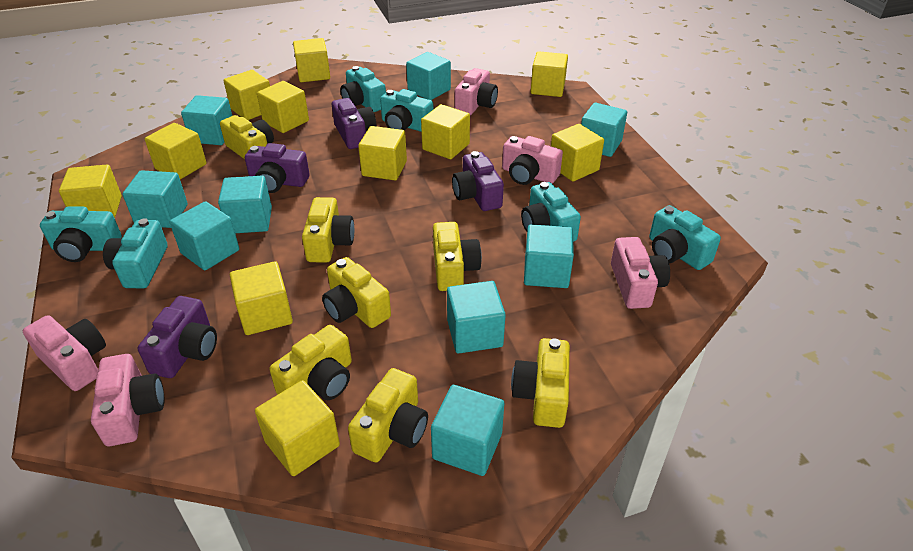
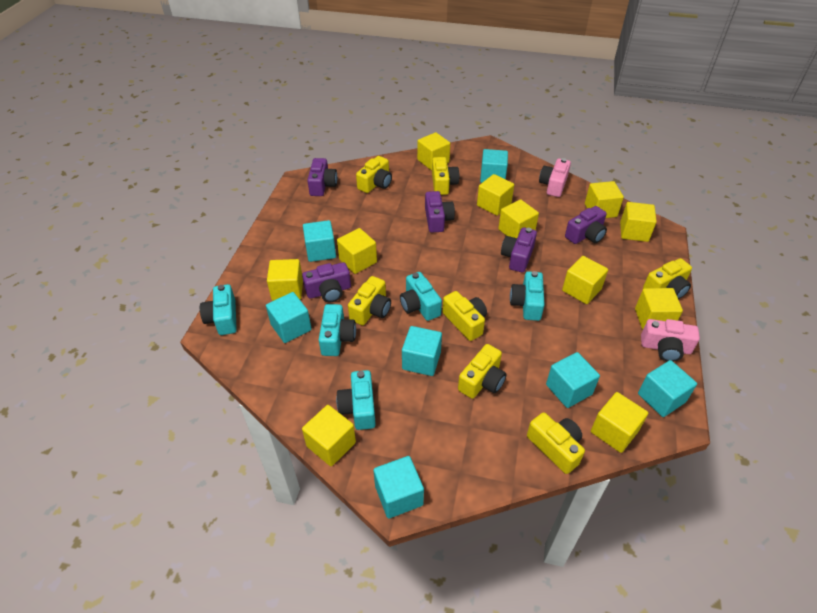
pink camera: [23,315,106,391] [91,354,164,446] [455,68,498,115] [502,136,563,185] [611,237,670,309] = 5 -> [539,158,571,197] [641,319,700,362] = 2
purple camera: [138,296,217,378] [245,143,310,193] [332,98,377,149] [452,151,504,211] = 4 -> [302,262,351,303] [307,158,337,196] [425,191,455,233] [501,227,537,273] [565,206,607,244] = 5
turquoise camera: [40,206,122,262] [103,218,168,288] [340,66,386,112] [380,89,433,132] [521,182,581,242] [649,205,721,270] = 6 -> [200,284,237,335] [319,304,356,356] [336,370,376,430] [400,272,442,321] [510,271,545,321] = 5
turquoise cube: [122,170,188,228] [170,201,239,270] [181,95,232,145] [218,176,272,233] [406,52,451,100] [431,385,504,476] [447,281,506,353] [524,224,574,288] [581,103,627,157] = 9 -> [266,292,312,343] [303,220,336,262] [374,456,424,519] [402,326,442,376] [480,149,508,183] [546,352,600,408] [638,360,697,417] = 7

